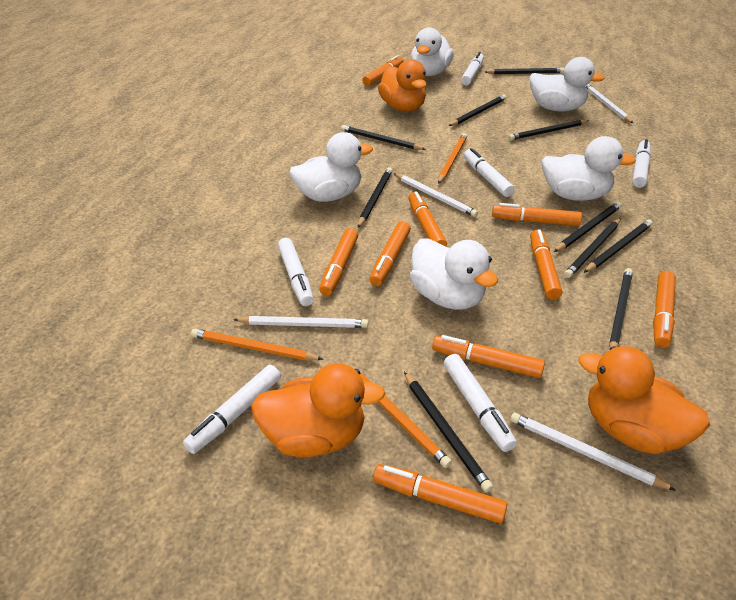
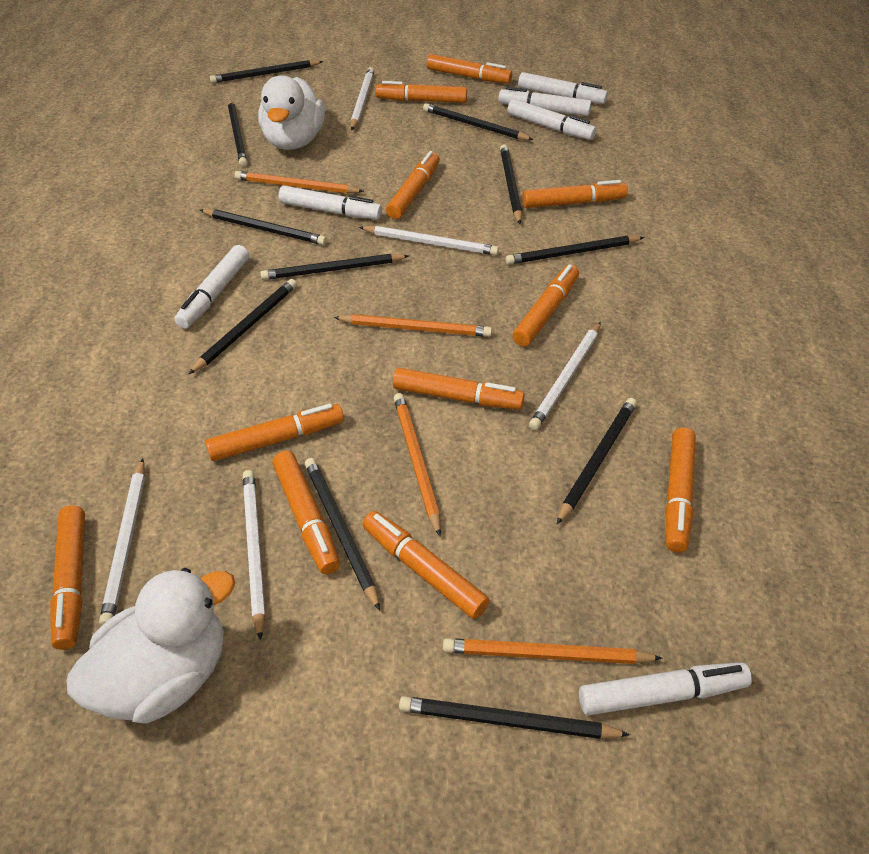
black pencil: [341,125,425,150] [358,167,392,228] [404,372,493,492] [449,95,506,126] [485,68,564,74] [508,120,589,140] [554,202,621,252] [564,218,621,278] [584,220,653,273] [609,268,633,348] = 10 -> [189,279,297,374] [200,209,327,245] [210,60,323,83] [228,99,248,167] [260,254,409,280] [305,458,380,611] [399,696,630,739] [423,103,533,140] [500,144,522,224] [506,236,644,265] [557,398,637,524] = 11
orange duck: [251,363,385,458] [378,59,427,112] [579,346,710,454] = 3 -> none = 0
orange marker: [319,228,358,296] [362,55,404,86] [369,221,411,286] [373,464,507,524] [408,191,447,246] [432,335,545,378] [492,203,582,226] [530,229,562,300] [653,271,676,348] = 9 -> [50,506,85,650] [205,404,344,461] [272,451,340,574] [362,511,490,619] [376,81,467,103] [386,151,440,219] [393,368,525,410] [427,54,512,84] [512,264,579,347] [522,180,628,208] [665,428,696,553] = 11
orange pencil: [191,329,323,360] [353,368,452,468] [438,133,467,184] = 3 -> [234,171,364,194] [333,314,492,337] [394,393,441,536] [443,638,663,664] = 4
white duck: [289,132,373,202] [410,238,498,310] [411,27,454,76] [530,57,605,111] [542,136,636,201] = 5 -> [66,568,235,724] [258,75,325,150] = 2
white pencil: [233,316,368,328] [393,173,478,217] [511,413,676,491] [585,84,633,123] = 4 -> [99,459,145,626] [243,470,265,641] [351,67,375,130] [359,226,499,255] [529,322,601,430] = 5

